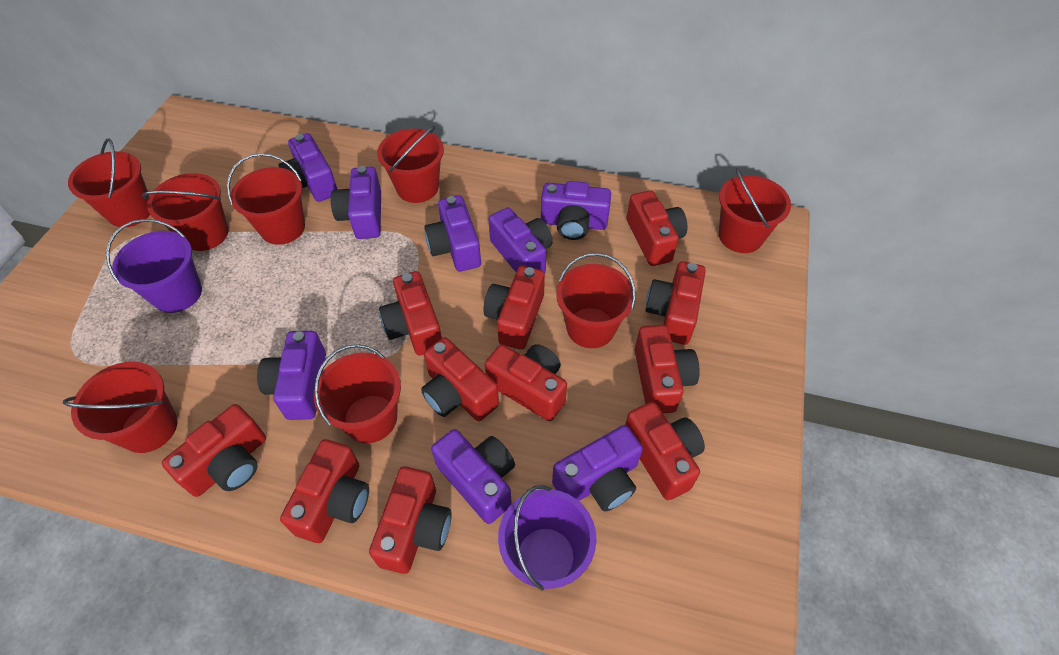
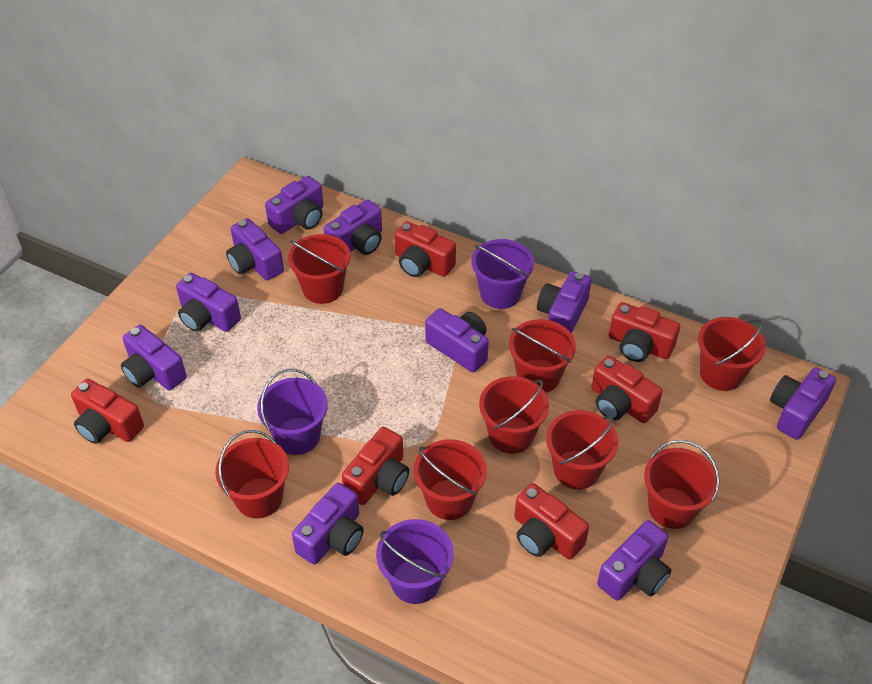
purple bucket: [106,219,202,313] [498,485,597,590] = 2 -> [257,369,328,455] [376,519,454,604] [472,239,534,309] = 3
purple camera: [257,331,326,420] [278,133,338,202] [330,166,381,239] [424,196,481,272] [431,429,515,524] [489,207,553,273] [541,181,611,240] [552,425,643,511] = 8 -> [121,325,186,390] [176,273,241,332] [226,218,284,281] [265,176,323,234] [292,483,364,565] [324,200,382,255] [425,308,489,372] [537,271,592,334] [597,520,671,601] [770,367,836,440] = 10
red camera: [162,404,266,497] [280,439,369,543] [369,466,452,574] [379,271,442,355] [421,337,499,421] [483,266,545,350] [485,344,567,421] [625,402,705,500] [627,190,687,266] [635,325,700,414] [645,261,706,345] = 11 -> [71,379,144,444] [342,427,409,505] [395,221,456,277] [514,483,589,560] [591,356,663,423] [609,302,680,362] = 6

